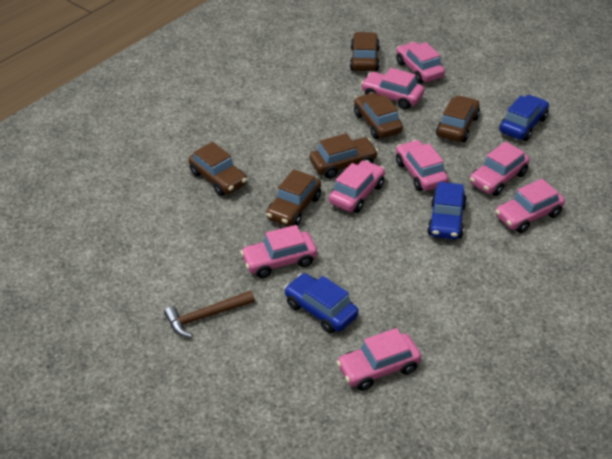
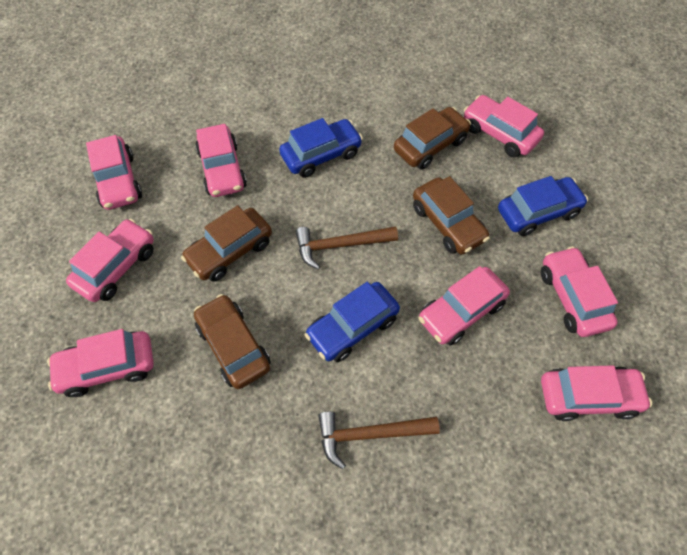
brown car: [188,142,247,196] [266,169,321,226] [310,133,378,179] [350,32,380,71] [354,92,403,139] [436,95,480,142] = 6 -> [181,205,272,282] [194,294,271,389] [394,107,471,170] [413,176,490,255] = 4
brown hammer: [164,290,255,338] = 1 -> [296,226,398,270] [318,411,440,469] = 2

